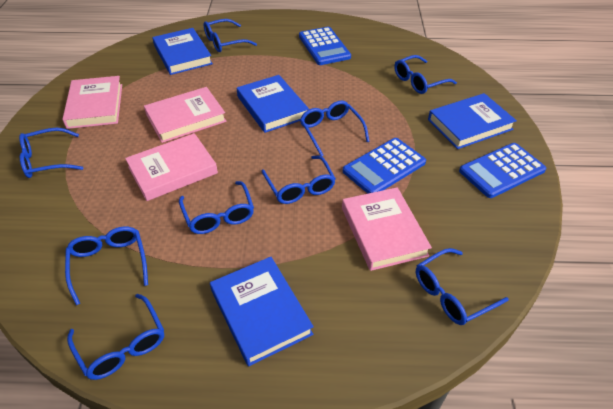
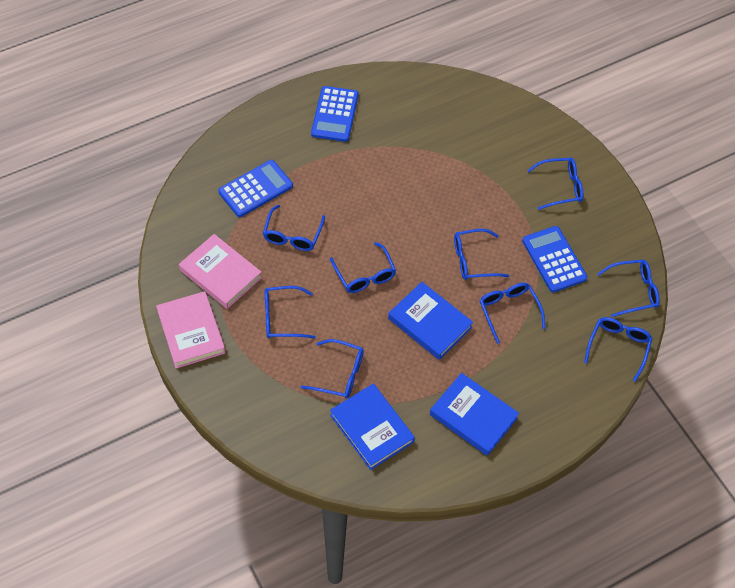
blue book: [152,28,213,75] [210,257,314,366] [237,75,309,133] [428,93,517,149] = 4 -> [330,384,415,470] [388,282,473,360] [430,373,519,456] = 3
pink book: [62,76,122,129] [125,133,218,201] [144,87,226,143] [342,187,432,271] = 4 -> [156,291,226,368] [179,234,262,309] = 2

